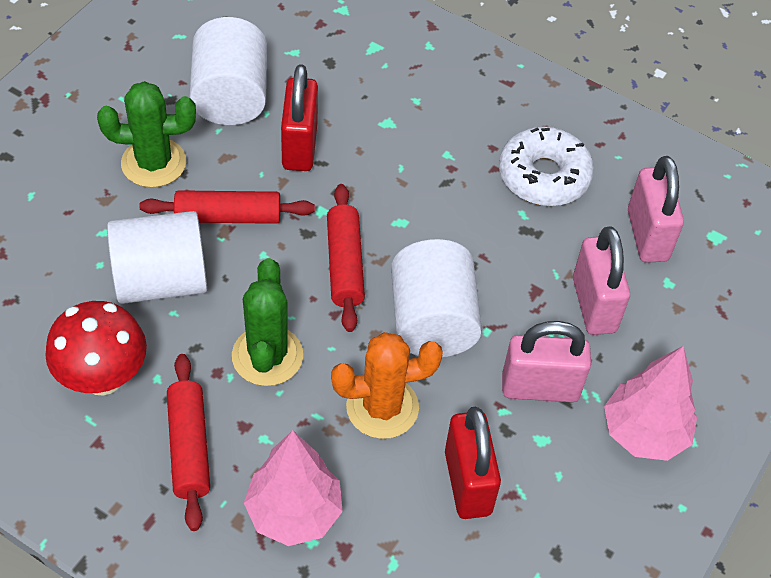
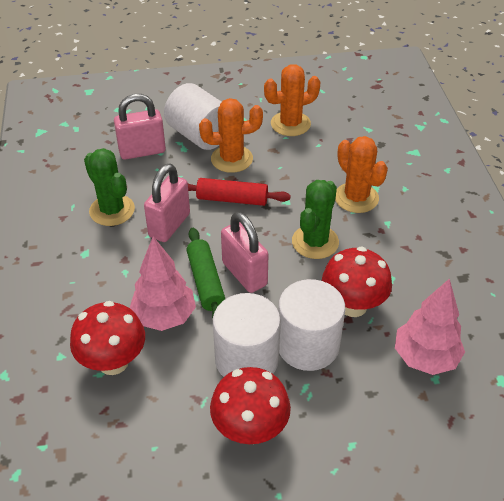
green rolling pin: none = 0 -> [187,228,225,319] = 1
orange cactus: [331,332,443,439] = 1 -> [199,98,263,173] [264,64,320,136] [335,136,388,213] = 3
red mushroom: [45,301,147,396] = 1 -> [70,301,145,375] [210,367,291,444] [322,247,392,317] = 3
red padlock: [281,64,318,171] [445,407,501,519] = 2 -> none = 0
red rolling pin: [139,190,315,224] [167,354,210,531] [327,184,365,332] = 3 -> [188,178,291,206] = 1
white donut: [499,126,594,206] = 1 -> none = 0

